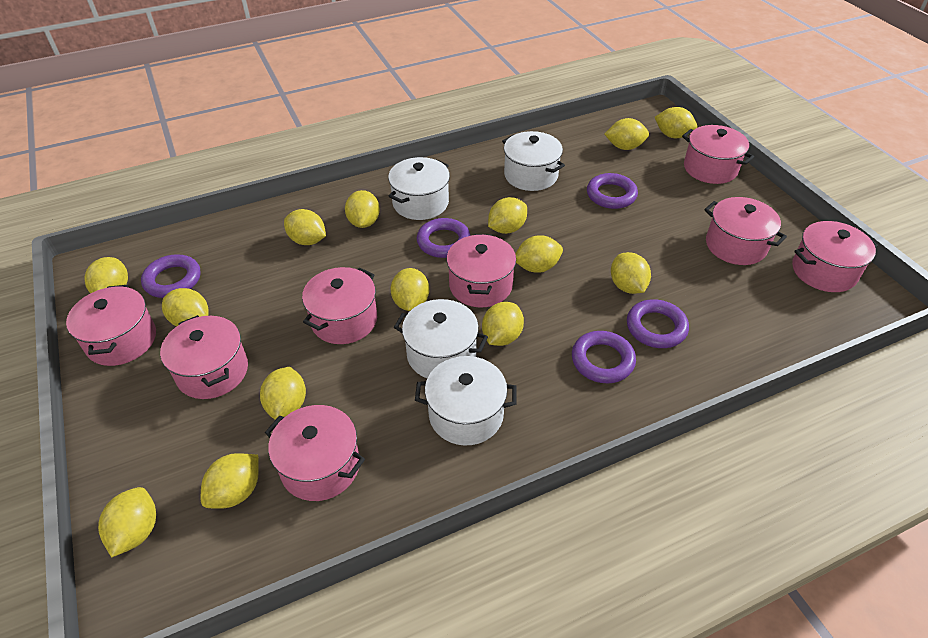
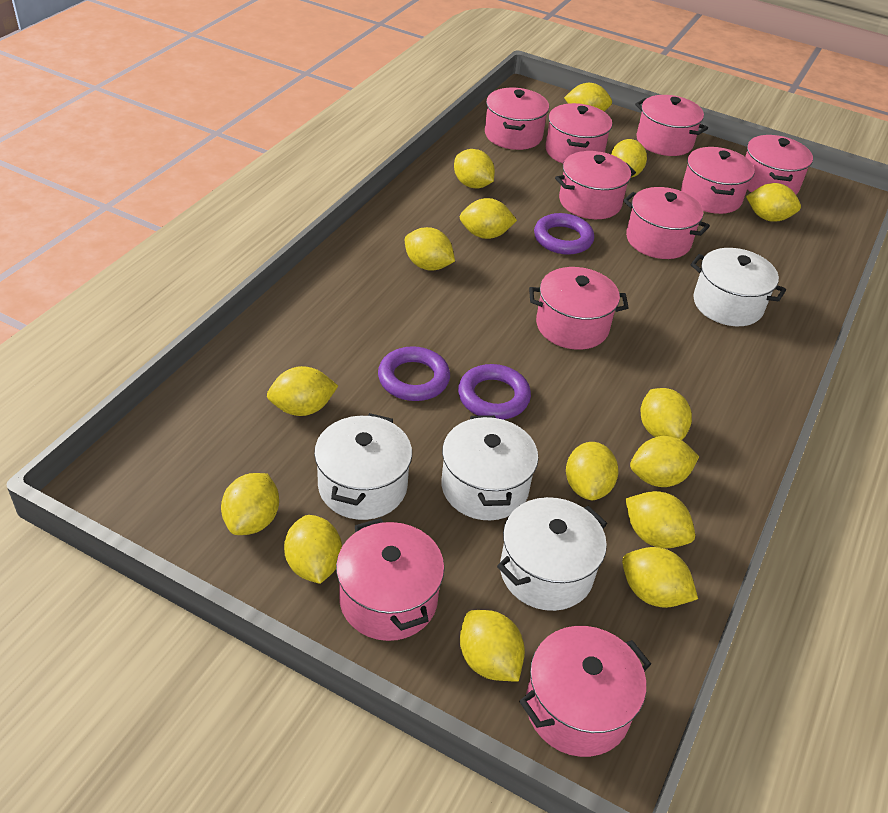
pink pot: [66,285,156,366] [160,315,248,399] [265,405,365,501] [302,267,377,344] [447,234,516,307] [682,125,754,184] [704,197,787,265] [792,221,878,292] = 8 -> [336,518,445,641] [485,88,549,150] [519,626,651,757] [529,267,629,350] [545,103,612,164] [555,151,636,219] [623,187,710,259] [635,95,708,156] [681,147,755,214] [745,135,813,194] = 10
purple ring: [141,254,200,298] [417,218,471,258] [572,331,636,383] [587,173,638,209] [627,299,689,348] = 5 -> [378,346,450,401] [458,364,531,420] [534,213,594,255] = 3
yellow lemon: [84,257,128,293] [98,487,156,557] [162,288,209,326] [201,453,259,509] [260,367,306,420] [284,209,326,245] [345,190,380,228] [391,268,429,311] [482,302,524,346] [488,197,527,234] [515,235,563,273] [605,118,649,150] [611,252,651,294] [655,107,697,138] = 14 -> [221,473,279,535] [267,366,338,416] [284,515,342,584] [405,227,455,271] [454,149,495,189] [460,198,517,239] [460,610,525,681] [564,83,612,111] [566,442,619,500] [611,139,647,178] [622,547,698,608] [626,491,695,548] [630,436,699,487] [640,388,692,440] [746,183,801,222] = 15

